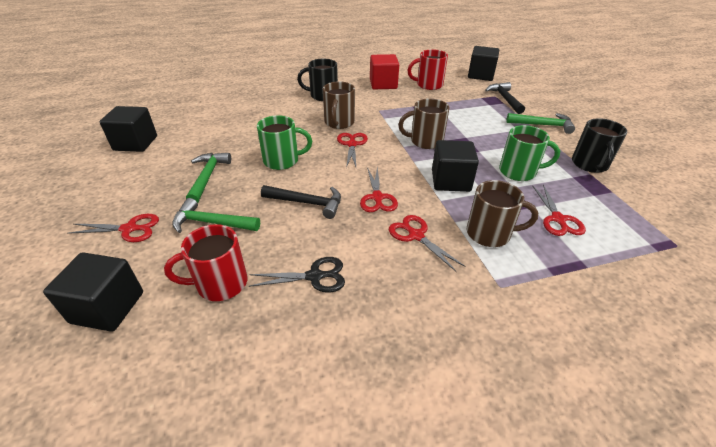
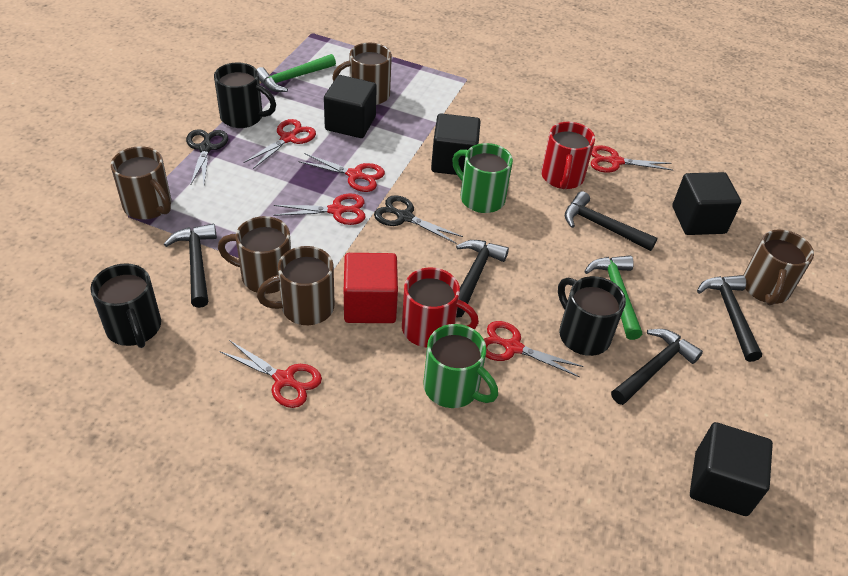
black hammer: [261,185,341,219] [485,82,525,114] = 2 -> [164,224,217,308] [456,240,509,318] [565,191,658,251] [611,329,703,405] [697,275,762,362] = 5
black mug: [297,59,338,101] [572,118,627,173] = 2 -> [90,263,161,348] [214,62,276,128] [558,276,626,356] = 3
black scissors: [249,257,345,293] = 1 -> [186,129,228,186] [374,195,463,244] = 2
brown mug: [323,81,355,129] [398,98,450,149] [467,180,538,247] = 3 -> [111,146,171,219] [218,216,291,294] [257,246,335,325] [332,43,392,105] [743,229,814,305] = 5
green hammer: [172,198,260,233] [186,153,231,203] [506,113,575,134] = 3 -> [257,54,336,92] [584,255,642,340] = 2
red scissors: [68,214,159,242] [337,133,368,168] [360,167,398,212] [389,215,465,272] [532,185,586,236] = 5 -> [219,340,322,408] [243,119,316,169] [273,193,366,225] [298,153,385,192] [484,321,584,377] [591,145,673,173] = 6

